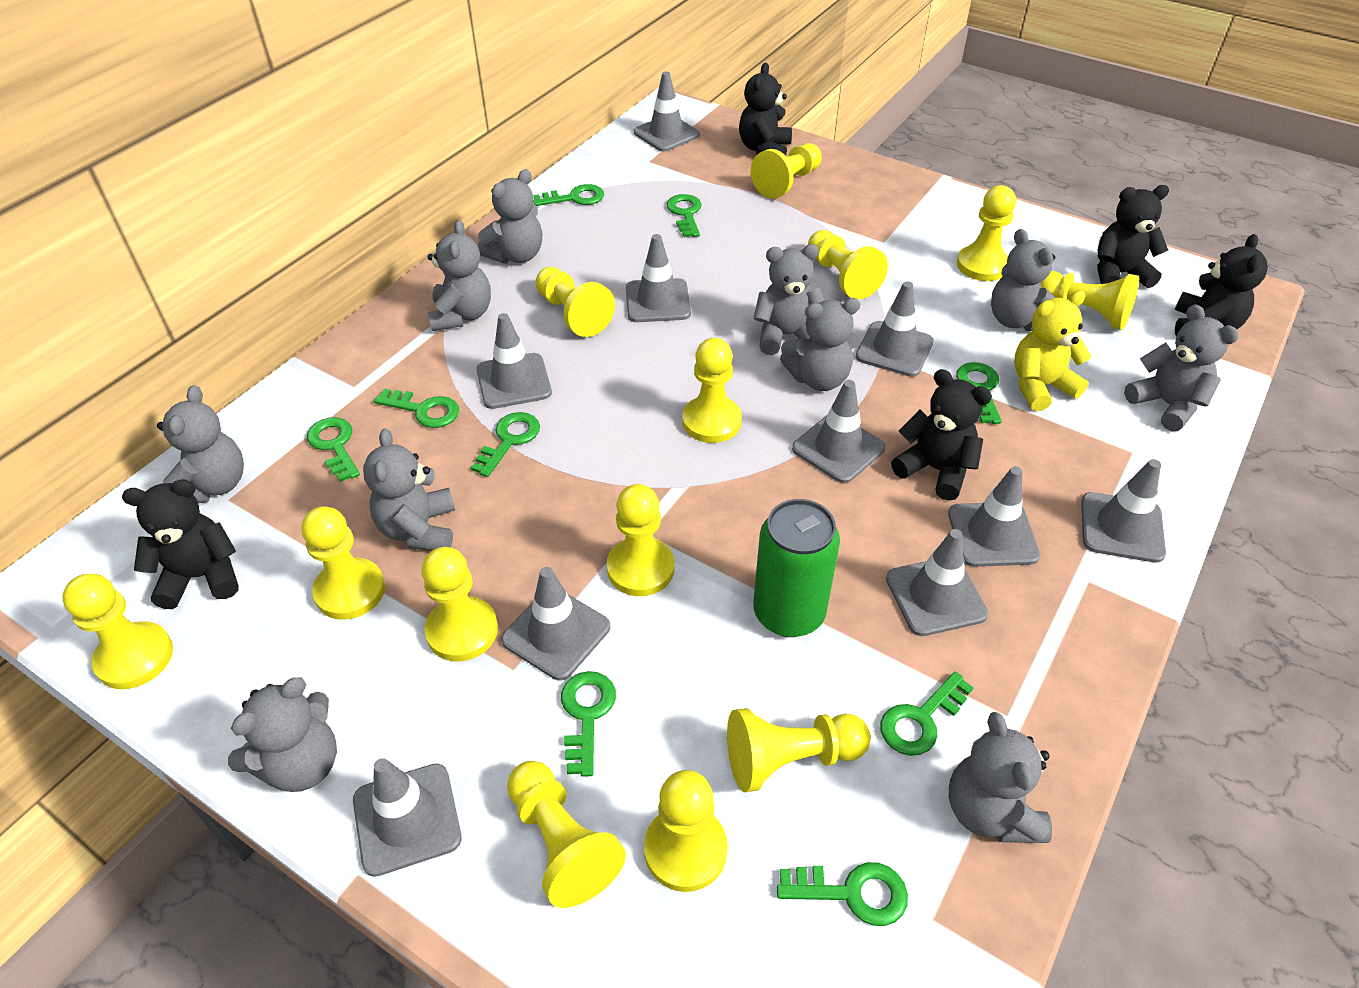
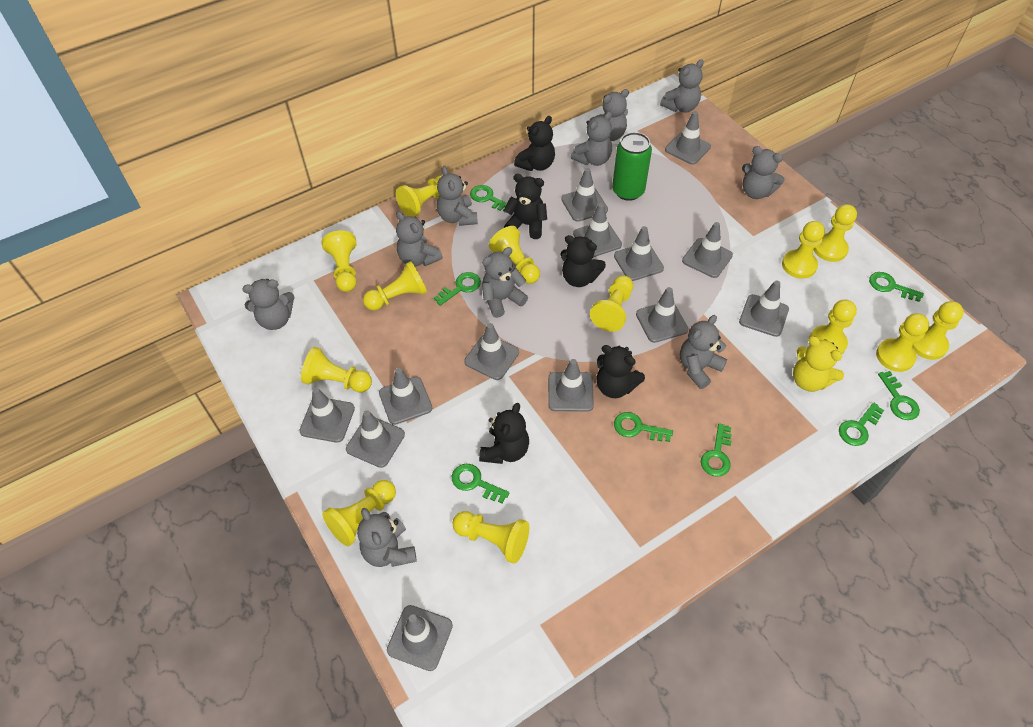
green key: [307,417,360,482] [374,389,459,428] [471,412,540,477] [533,184,604,206] [561,671,616,777] [667,194,702,237] [777,862,908,926] [880,672,974,756] [956,362,1002,424] = 9 -> [434,272,481,306] [452,464,509,503] [470,185,507,213] [614,412,673,442] [701,423,731,477] [839,403,884,446] [869,272,924,302] [878,371,920,420] = 8
grey traffic cone: [353,758,462,877] [476,313,552,409] [501,567,610,680] [626,234,691,322] [634,72,700,152] [792,380,886,483] [856,281,934,377] [886,529,989,636] [948,466,1040,567] [1081,459,1166,563] = 10 -> [299,388,355,443] [346,410,405,468] [379,368,432,425] [387,605,453,671] [464,323,519,380] [548,359,594,412] [561,168,608,222] [573,203,622,257] [614,226,664,281] [636,287,688,343] [665,111,711,165] [682,222,733,278] [739,281,789,337] = 13

